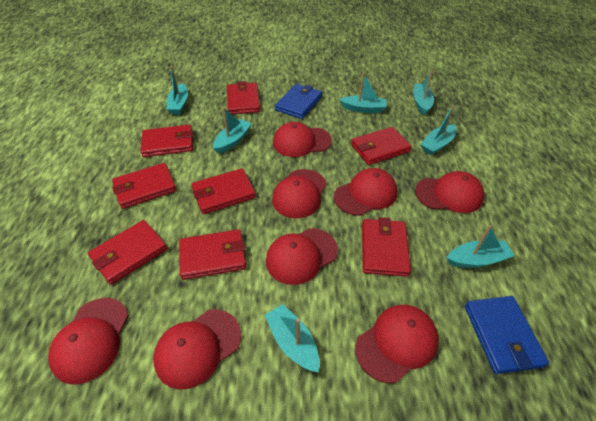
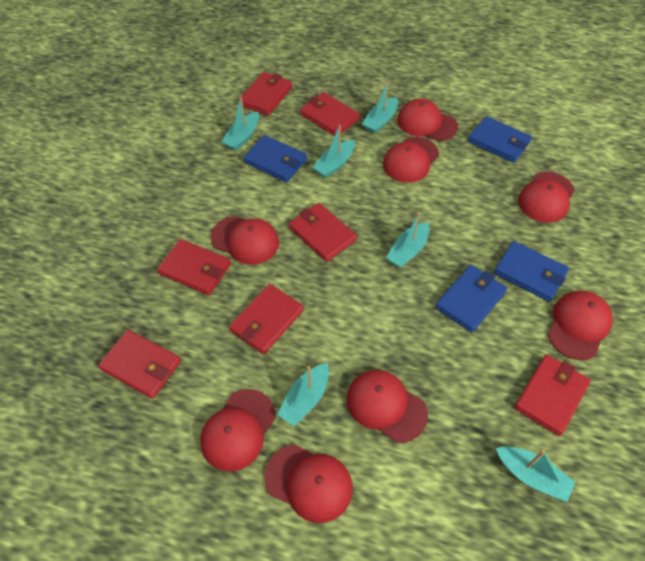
blue wallet: [275,84,322,119] [465,296,549,374] = 2 -> [243,135,307,182] [435,265,507,333] [468,116,532,163] [494,241,569,302] = 4
red wallet: [88,220,167,285] [112,163,177,209] [141,125,193,157] [179,229,246,280] [191,168,256,214] [227,81,260,114] [351,127,412,165] [362,217,411,277] = 8 -> [98,330,181,399] [157,239,231,295] [229,284,304,355] [239,72,292,116] [289,203,357,262] [300,92,360,136] [514,354,591,436] = 7
turquoise boat: [167,66,188,114] [213,107,252,154] [265,304,320,372] [339,73,387,113] [413,70,434,115] [420,105,456,155] [447,225,515,268] = 7 -> [221,97,259,151] [277,363,329,426] [312,125,355,178] [362,81,398,134] [386,213,429,268] [496,447,575,502] = 6

